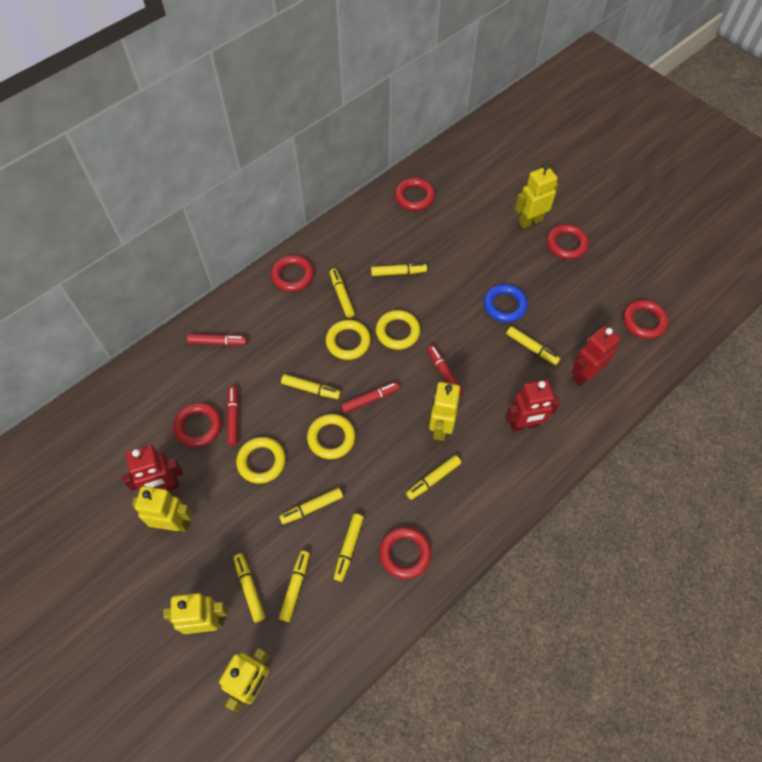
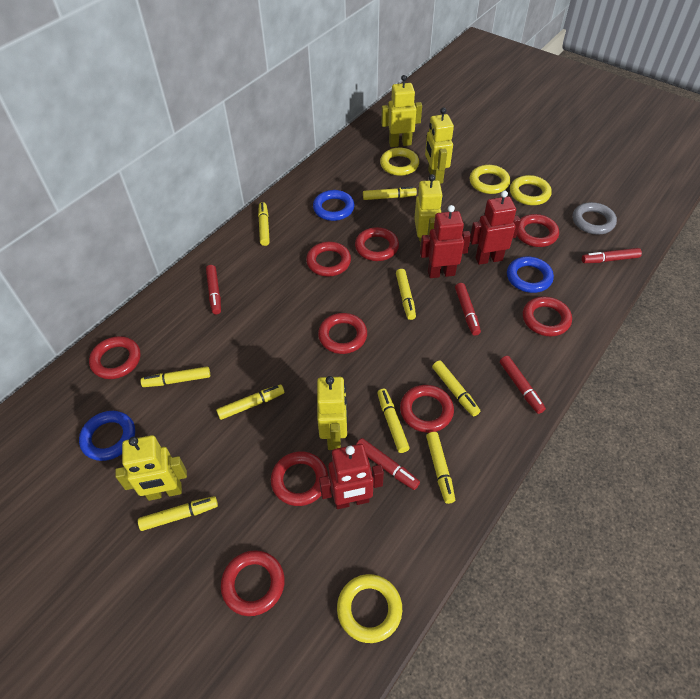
blue ring: [484,284,528,322] = 1 -> [79,411,135,461] [313,190,354,221] [507,257,554,293] = 3
grey ring: none = 0 -> [573,202,617,235] = 1
red marker: [187,334,247,346] [227,386,239,446] [341,382,399,413] [427,345,464,396] = 4 -> [206,265,221,314] [357,438,420,490] [455,283,481,336] [500,356,546,414] [582,248,642,263] = 5
red ring: [173,403,221,447] [271,255,314,292] [379,527,432,579] [395,178,435,211] [547,224,589,259] [623,300,668,339] = 6 -> [89,336,140,379] [221,550,285,616] [271,451,328,506] [306,242,351,277] [318,313,367,354] [355,227,399,261] [400,385,454,433] [517,214,559,247] [523,297,572,336] = 9

